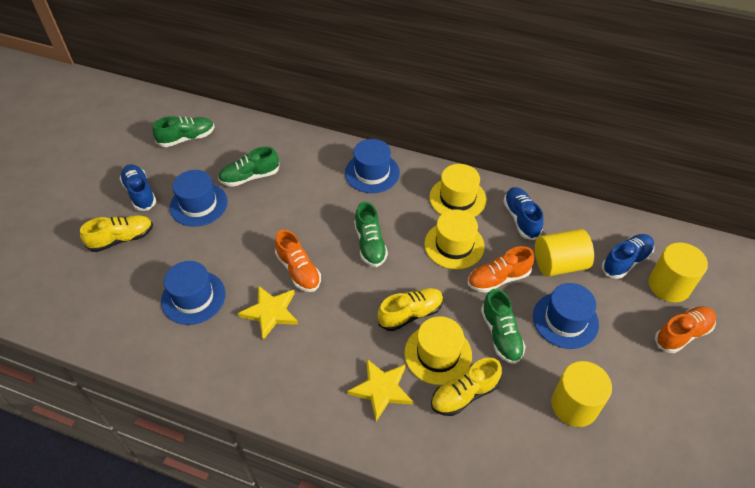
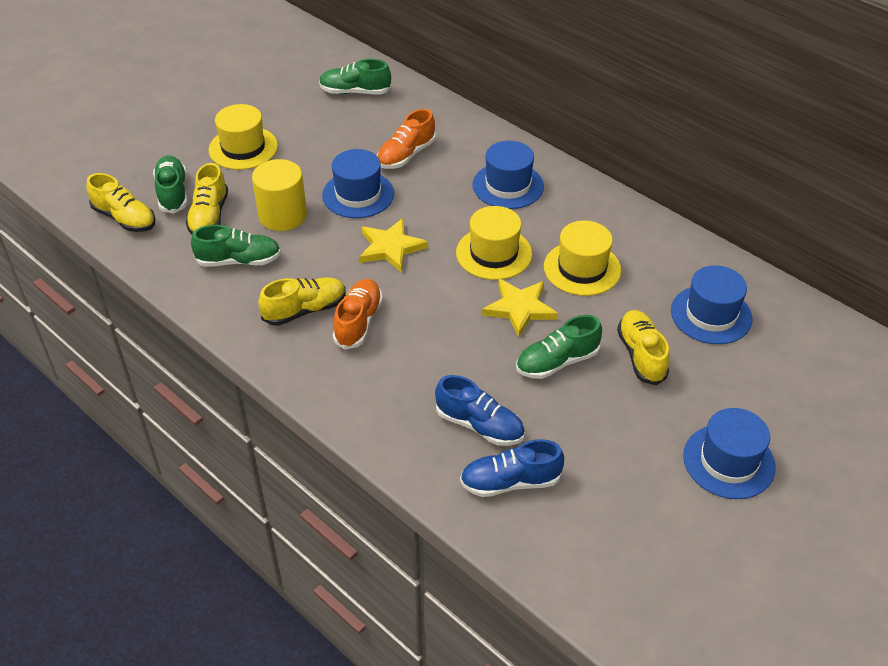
blue shoe: [120,164,156,211] [503,187,544,240] [602,234,655,279] = 3 -> [435,375,525,446] [460,439,564,497] = 2
orange shoe: [275,230,321,292] [468,246,534,293] [655,307,716,353] = 3 -> [333,279,383,350] [377,109,436,169] = 2
yellow cylinder: [535,229,594,277] [551,361,612,427] [649,242,708,303] = 3 -> [252,159,307,231] = 1
yellow shoe: [80,215,153,252] [378,288,444,331] [431,358,502,416] = 3 -> [86,173,156,232] [186,163,228,234] [258,277,346,326] [617,310,670,385] = 4

